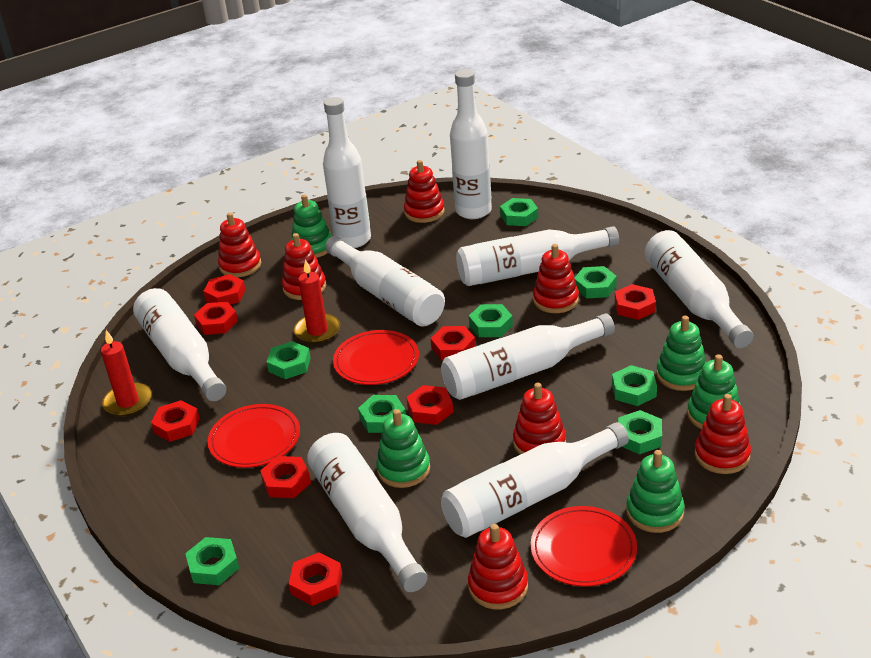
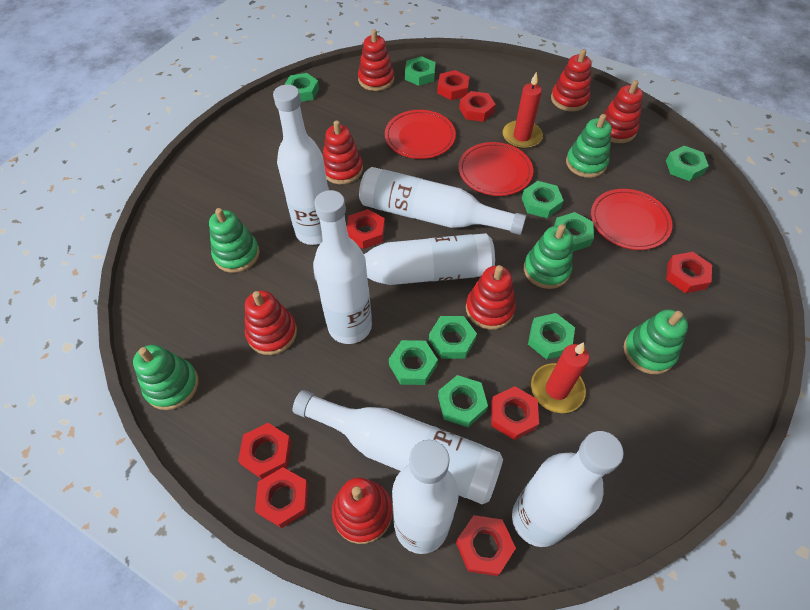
green nut: [185,537,239,585] [267,341,311,379] [358,395,406,433] [469,304,513,337] [500,198,538,226] [575,266,617,298] [612,365,657,406] [618,410,662,454] = 8 -> [284,73,319,102] [389,340,438,385] [405,56,435,86] [429,316,477,359] [438,375,488,427] [522,181,564,218] [528,313,575,360] [554,212,594,252] [666,146,709,181] = 9
white bottle: [133,288,226,401] [307,433,427,592] [323,97,371,248] [325,236,445,326] [441,314,615,400] [441,422,629,538] [450,69,492,219] [456,226,619,286] [645,230,753,348] = 9 -> [273,85,329,245] [293,390,503,504] [313,190,372,344] [313,233,495,285] [359,167,526,235] [392,440,459,554] [512,431,624,547] = 7

